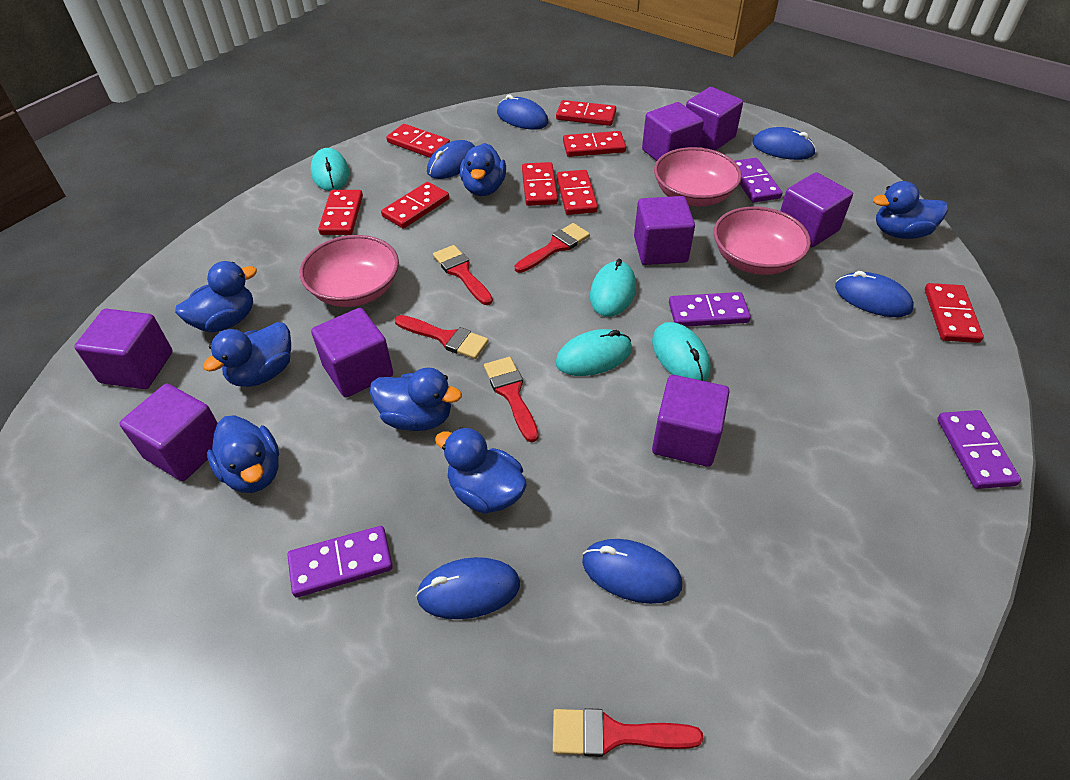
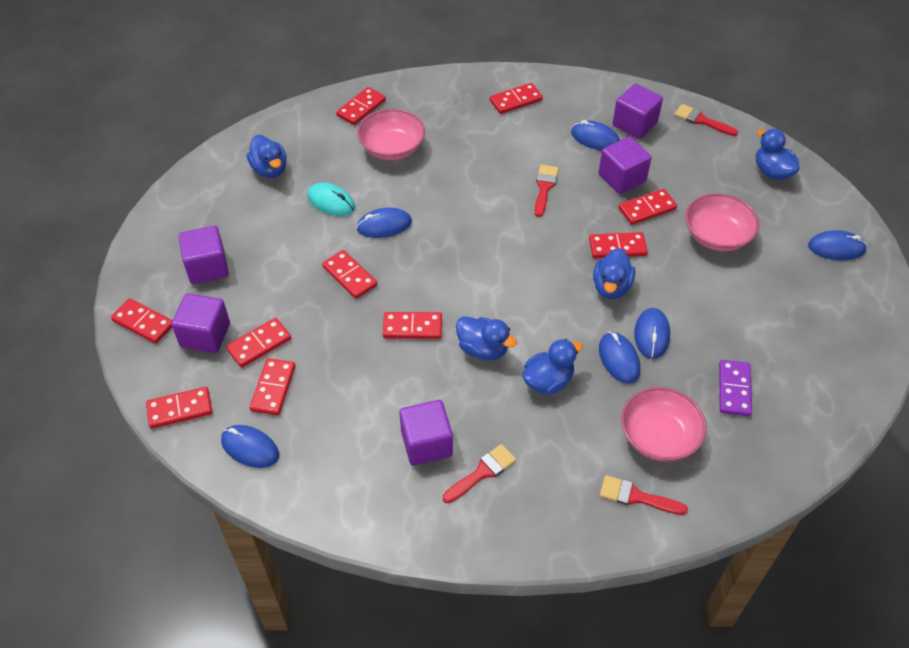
blue duck: [175,261,257,333] [203,322,291,387] [207,415,279,493] [370,367,462,431] [435,427,527,514] [460,143,506,196] [873,181,948,239] = 7 -> [247,135,287,178] [456,316,517,360] [522,339,583,395] [593,248,635,299] [756,129,800,180] = 5
purple cube: [74,309,173,389] [119,384,217,481] [311,308,393,398] [634,196,695,265] [642,102,704,161] [652,375,729,467] [686,87,743,151] [780,172,853,247] = 8 -> [171,293,230,353] [179,226,229,284] [399,400,453,466] [598,136,652,194] [613,83,663,139] = 5
purple domino: [287,526,393,597] [669,292,751,327] [735,158,783,203] [937,410,1021,489] = 4 -> [719,360,752,417] = 1
red brush: [395,315,489,359] [433,245,493,305] [484,357,539,442] [515,223,590,273] [553,708,704,757] = 5 -> [443,444,516,503] [534,165,559,217] [600,475,688,515] [674,104,738,136] = 4
red domino: [318,190,363,235] [381,182,449,229] [386,124,450,158] [522,162,558,206] [556,100,616,126] [557,170,598,215] [563,131,626,157] [925,283,984,343] = 8 -> [111,298,173,344] [146,387,212,429] [226,318,291,368] [250,358,296,415] [322,250,377,299] [336,87,386,125] [383,312,442,339] [490,83,543,114] [589,232,648,258] [618,189,677,225] = 10
turquoise mouse: [311,148,349,191] [555,329,632,376] [590,259,636,317] [652,322,711,381] = 4 -> [307,183,355,216] = 1

